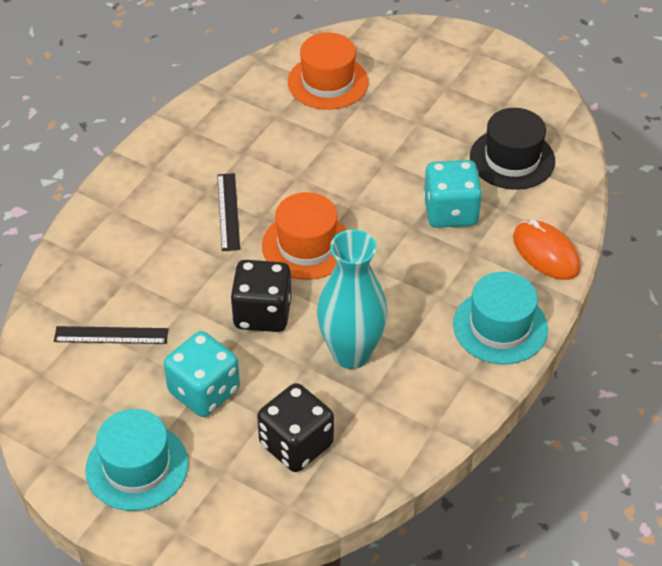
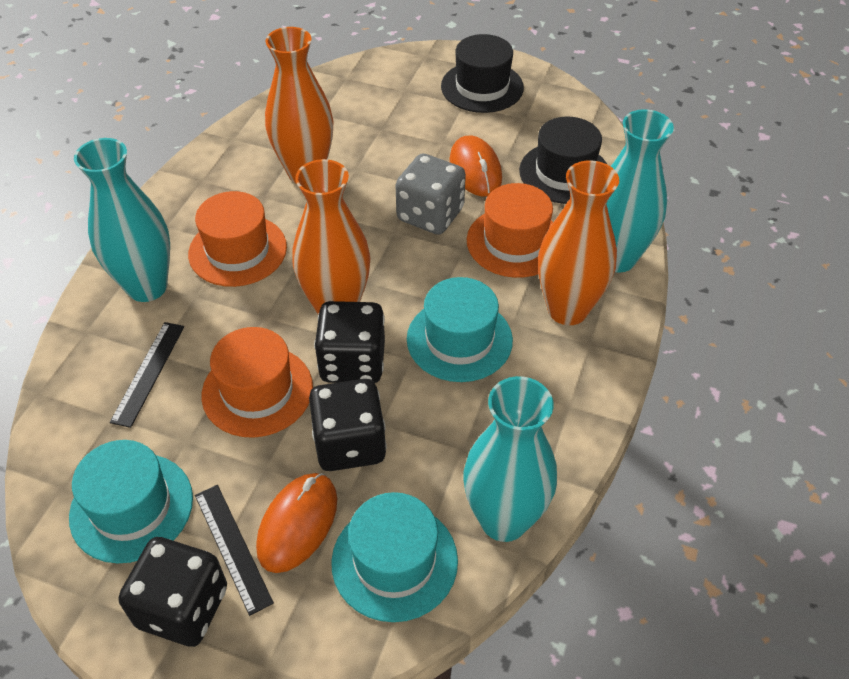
black dice: [230,260,291,332] [257,383,334,472] = 2 -> [119,537,227,647] [309,379,387,471] [314,301,385,383] = 3
black hat: [470,108,555,190] = 1 -> [441,34,524,113] [519,117,607,204] = 2
grey dice: none = 0 -> [396,154,466,235] = 1
orange hat: [262,192,347,280] [288,33,369,110] = 2 -> [188,191,287,287] [202,327,313,438] [467,183,553,278] = 3
orange mouse: [513,219,581,280] = 1 -> [256,473,337,573] [449,136,502,197] = 2
orange vase: none = 0 -> [265,27,334,184] [292,159,371,314] [538,160,619,325] = 3
turquoise dice: [164,331,240,417] [423,160,482,228] = 2 -> none = 0
turquoise hat: [85,409,189,511] [453,272,548,364] = 2 -> [69,440,193,563] [331,492,458,622] [407,277,513,382] = 3
turquoise vase: [317,229,388,369] = 1 -> [74,138,170,302] [463,376,557,542] [607,109,674,272] = 3

